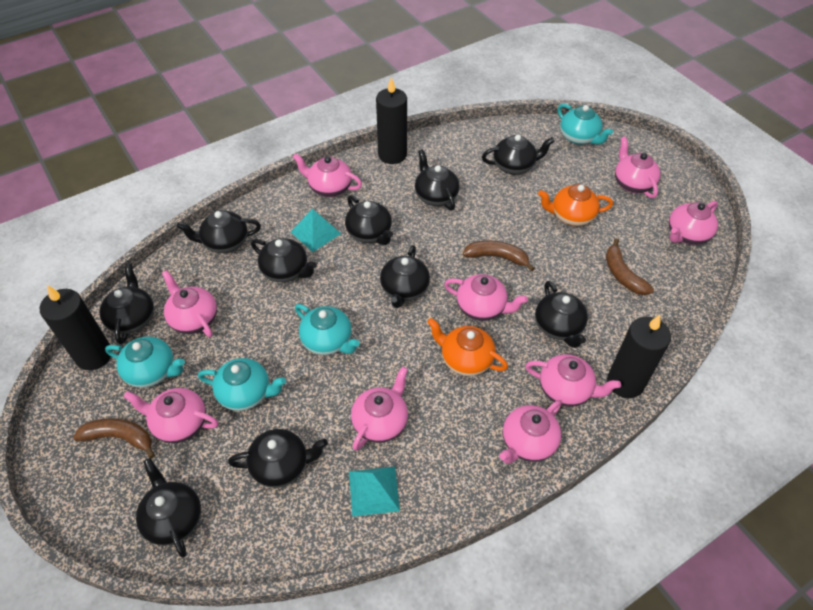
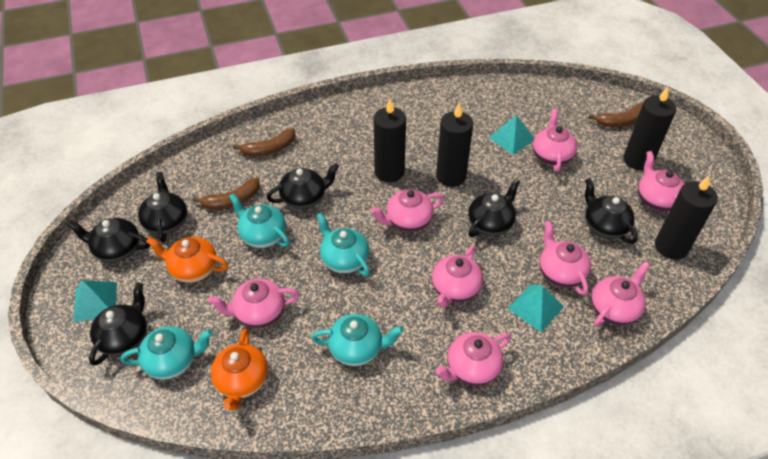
black candle: [40,285,112,370] [376,77,407,164] [607,315,671,398] = 3 -> [374,99,406,182] [436,103,473,187] [623,87,676,170] [655,175,718,260] = 4
black teapot: [99,264,154,344] [136,458,201,557] [177,210,261,253] [228,429,328,488] [251,238,317,282] [345,195,393,245] [380,245,430,308] [415,149,459,210] [482,135,554,175] [535,281,588,348] = 10 -> [67,218,150,262] [89,282,147,366] [138,172,187,243] [266,163,339,209] [468,179,520,237] [585,178,637,244] = 6
pink teapot: [123,388,218,443] [162,270,217,337] [292,153,362,197] [351,367,408,451] [444,274,528,321] [499,400,562,464] [525,354,621,407] [615,137,660,198] [669,201,718,245] = 9 -> [208,279,300,328] [371,189,444,232] [432,246,483,308] [435,332,511,386] [533,109,577,172] [539,221,591,295] [591,262,650,327] [638,151,684,213] = 8
turquoise pyramid: [291,209,341,252] [349,466,400,517] = 2 -> [73,280,117,323] [489,115,534,155] [507,284,564,332] = 3

